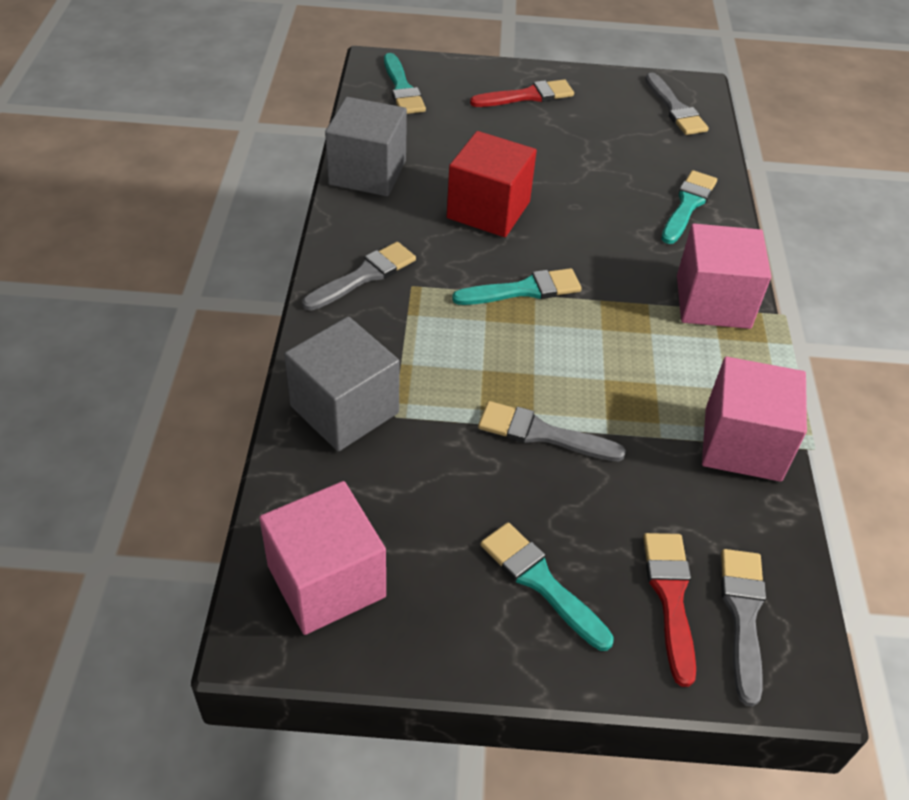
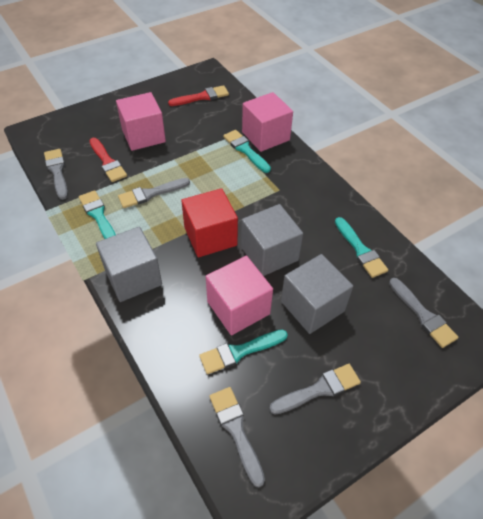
grey brush: [302,242,416,311] [478,401,626,461] [645,73,709,135] [721,549,766,707] = 4 -> [44,149,68,200] [118,178,190,208] [209,387,265,487] [269,364,361,414] [389,278,458,348] = 5
grey cube: [284,316,400,451] [325,97,407,196] = 2 -> [96,227,162,302] [241,204,303,276] [281,254,353,334] = 3

